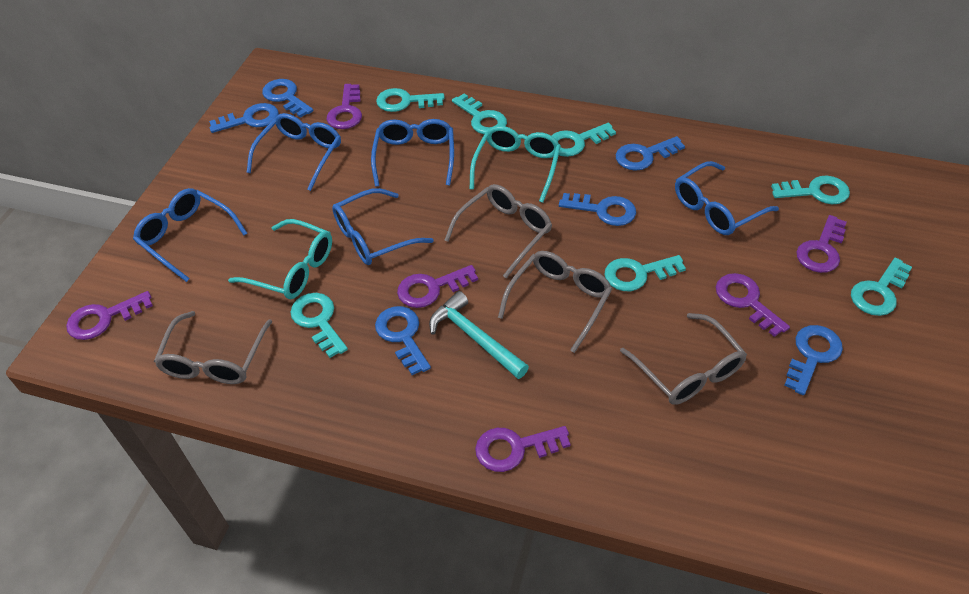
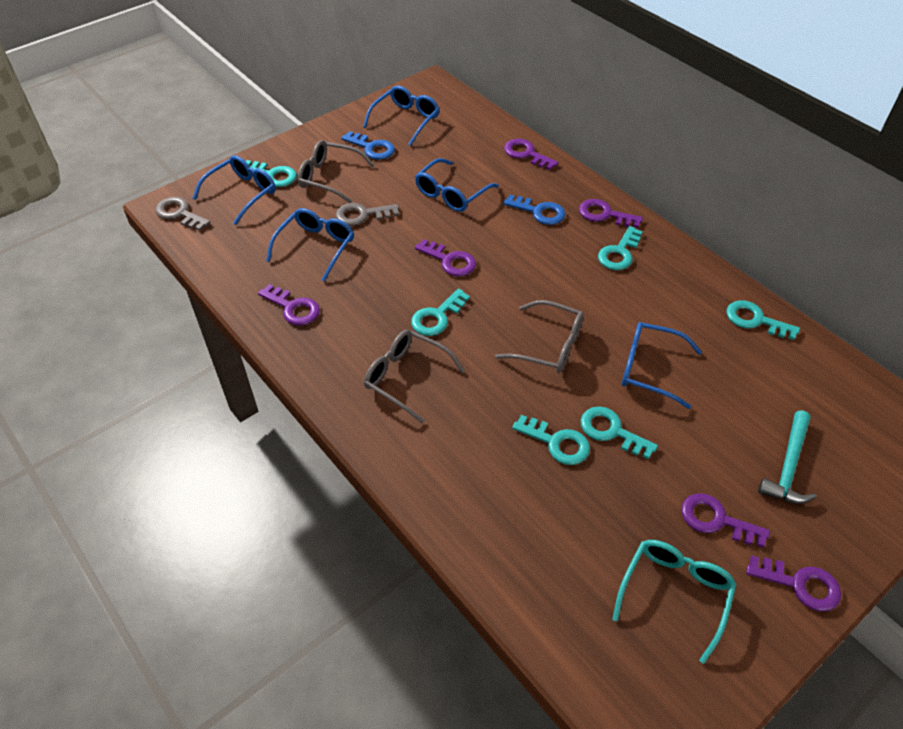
blue key: [209,103,279,133] [262,79,313,118] [375,306,431,375] [559,193,636,226] [616,136,685,171] [784,325,843,395] = 6 -> [341,131,395,160] [503,195,566,225] = 2
grey glasses: [154,311,272,384] [445,184,552,278] [498,251,612,353] [620,313,747,405] = 4 -> [298,140,375,203] [364,330,465,424] [495,300,584,373] = 3
grey key: none = 0 -> [155,197,210,231] [336,203,399,226] = 2
turquoise glasses: [228,219,332,299] [470,126,561,203] = 2 -> [612,540,736,664] = 1
turquoise key: [291,293,348,358] [376,88,445,112] [452,94,507,134] [552,123,616,157] [604,255,686,291] [771,175,850,204] [851,258,912,316] = 7 -> [246,160,297,187] [411,288,470,336] [512,415,590,465] [580,407,658,459] [598,226,643,270] [726,300,800,340] = 6

